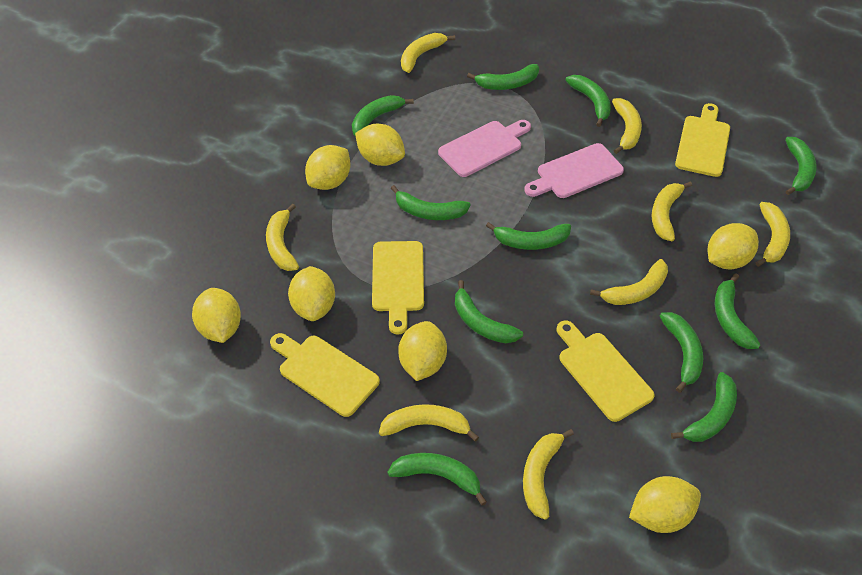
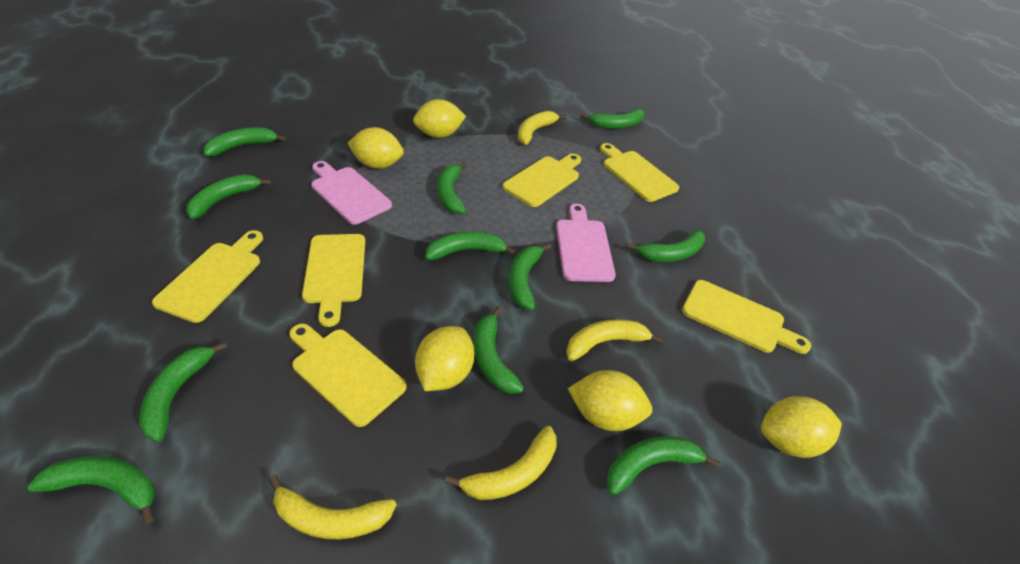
yellow banana: [266,203,299,271] [379,404,479,442] [401,33,455,73] [523,429,574,520] [590,259,668,305] [612,98,642,154] [652,181,692,241] [756,202,790,267] = 8 -> [269,475,397,539] [445,426,556,500] [518,111,566,145] [566,319,663,361] = 4
yellow cutting board: [270,333,380,417] [372,241,424,334] [557,321,655,422] [675,103,730,177] = 4 -> [152,230,263,323] [289,324,407,427] [302,234,365,327] [502,154,581,207] [600,143,679,202] [682,280,811,354] = 6
yellow lemon: [192,288,241,343] [288,266,335,321] [305,145,351,190] [355,124,405,166] [398,321,447,381] [629,476,701,533] [708,223,759,269] = 7 -> [347,127,404,169] [413,99,466,138] [415,326,474,391] [568,370,652,431] [761,396,842,458] = 5

